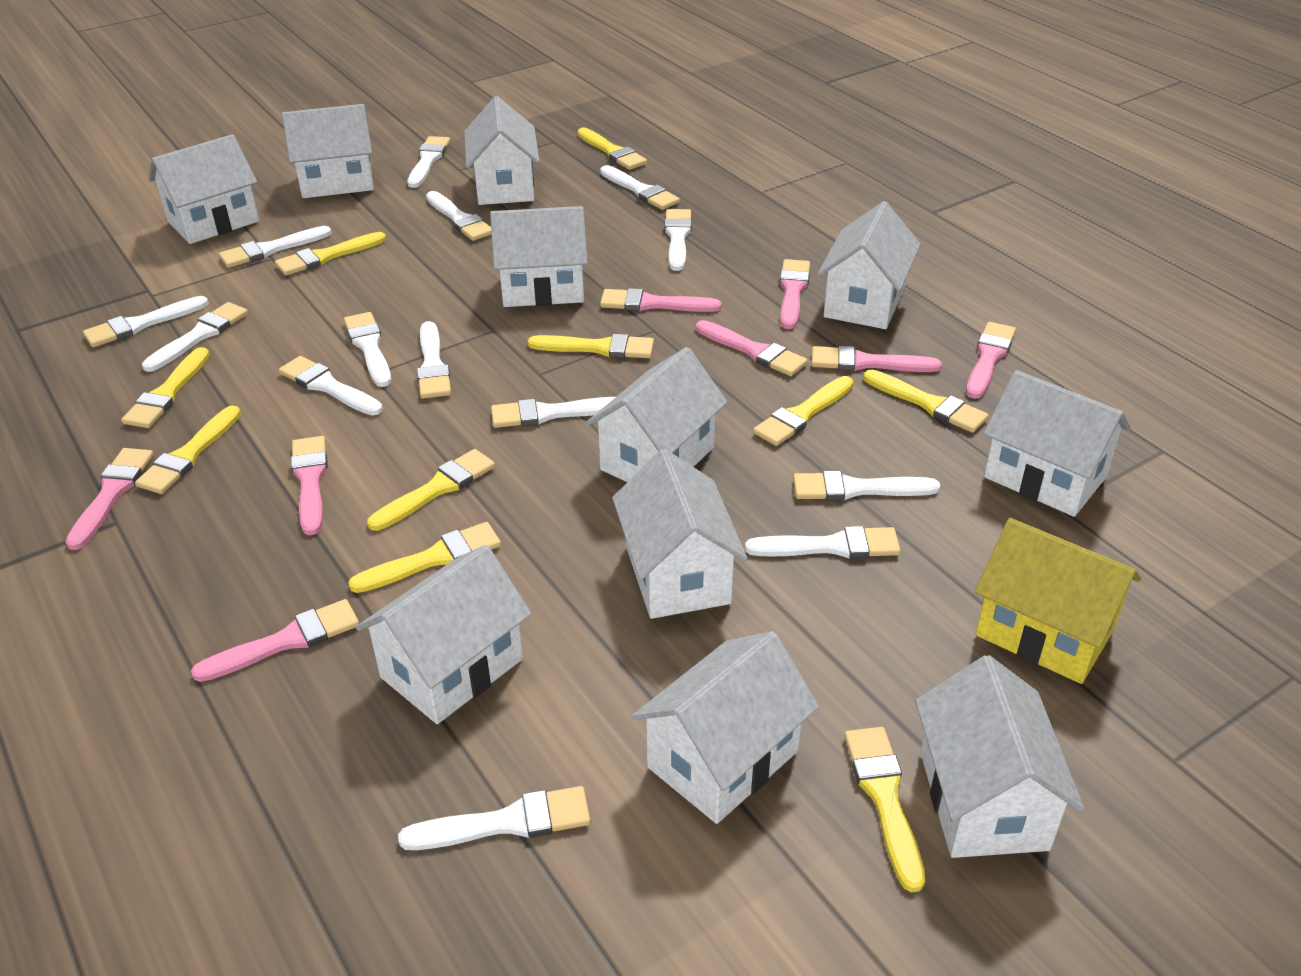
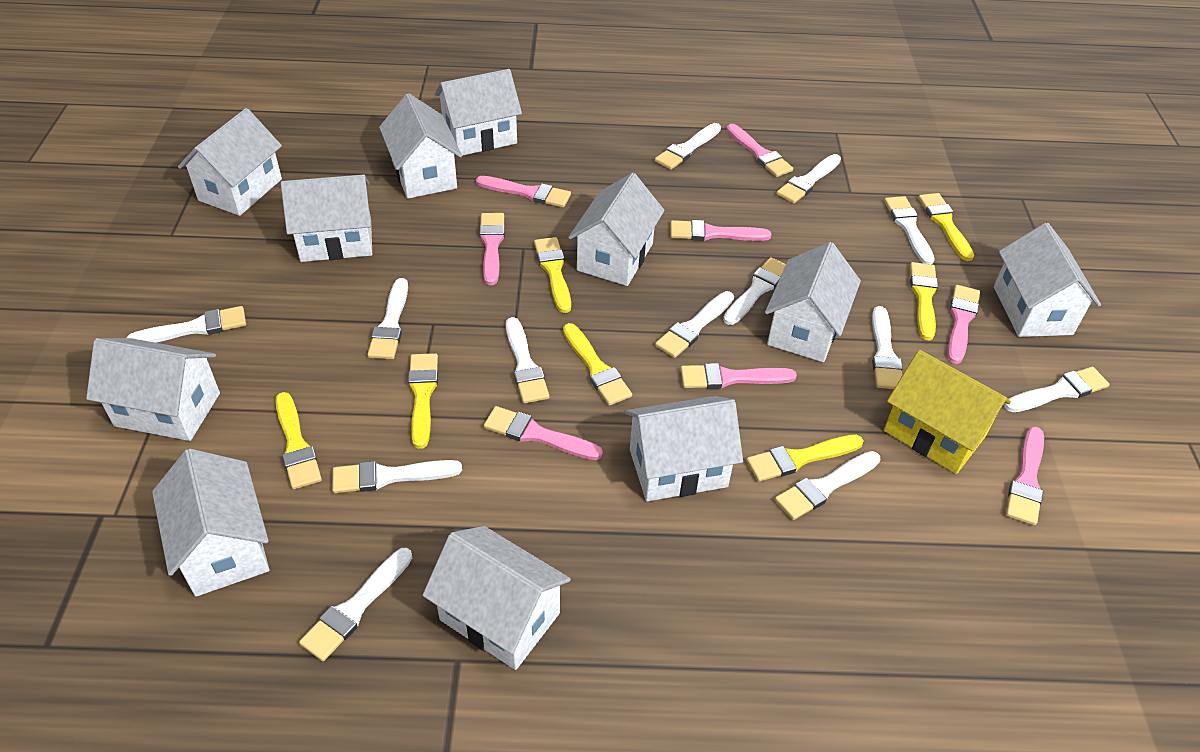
white brush: [83,296,209,347] [142,302,248,372] [219,226,332,268] [279,356,383,416] [344,312,391,387] [398,786,591,850] [407,136,450,188] [417,321,451,398] [426,191,491,241] [491,397,615,428] [600,165,680,210] [665,209,692,271] [745,526,901,558] [793,471,940,500] = 14 -> [126,306,246,343] [299,548,412,661] [332,460,462,493] [367,278,408,359] [506,317,549,403] [655,123,721,170] [655,291,734,358] [723,257,786,325] [775,451,880,520] [777,154,841,203] [872,306,903,389] [884,196,935,264] [1004,367,1110,412] = 13
yellow brush: [121,347,210,428] [135,405,241,494] [275,232,386,276] [348,522,501,593] [367,449,495,531] [528,334,654,358] [577,128,647,170] [753,376,854,446] [844,727,925,892] [863,370,989,433] = 10 -> [275,392,322,489] [408,353,438,449] [534,237,571,313] [563,323,632,406] [746,435,864,482] [910,262,938,341] [918,193,974,261] = 7

